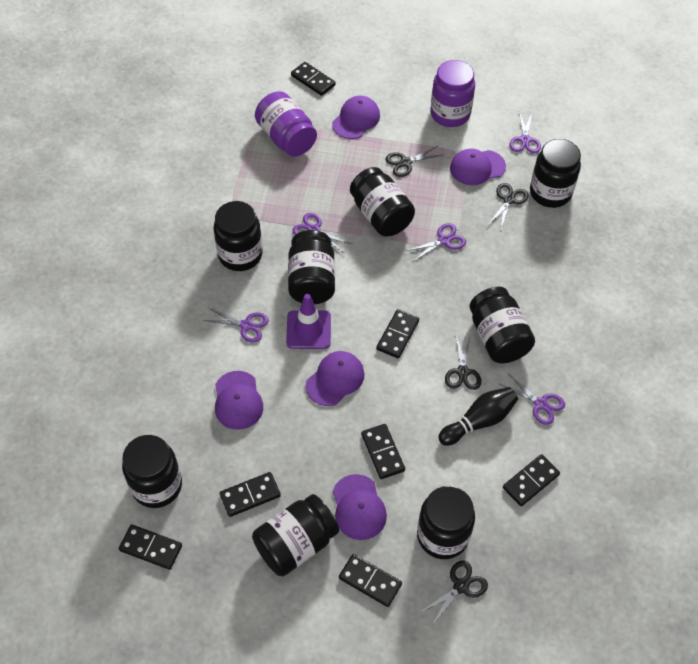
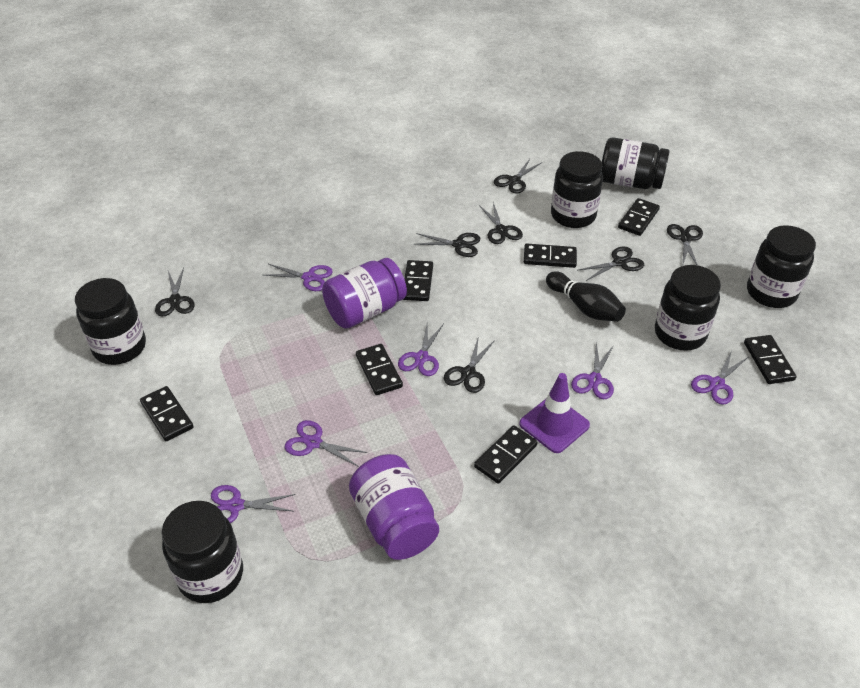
black jar: [122,435,182,508] [214,201,262,271] [252,494,339,576] [288,230,335,305] [350,167,415,236] [417,486,475,559] [469,287,535,363] [530,139,581,208] = 8 -> [75,278,146,365] [161,501,243,603] [551,151,603,228] [602,137,670,189] [655,265,721,351] [747,225,816,308] = 6
black scissors: [386,146,442,177] [419,561,488,625] [445,333,481,390] [487,183,528,229] = 4 -> [155,268,195,317] [415,233,480,257] [444,336,495,393] [479,203,523,244] [494,159,541,194] [579,246,644,281] [667,224,703,265] = 7
purple cap: [215,371,263,430] [306,351,365,406] [332,96,380,139] [333,474,387,540] [450,149,506,185] = 5 -> none = 0
purple scissors: [202,308,269,343] [292,213,352,253] [405,223,466,261] [499,373,565,425] [510,112,541,153] = 5 -> [211,485,295,523] [264,264,333,291] [285,420,368,467] [398,321,444,376] [571,341,614,399] [691,350,748,405] = 6

